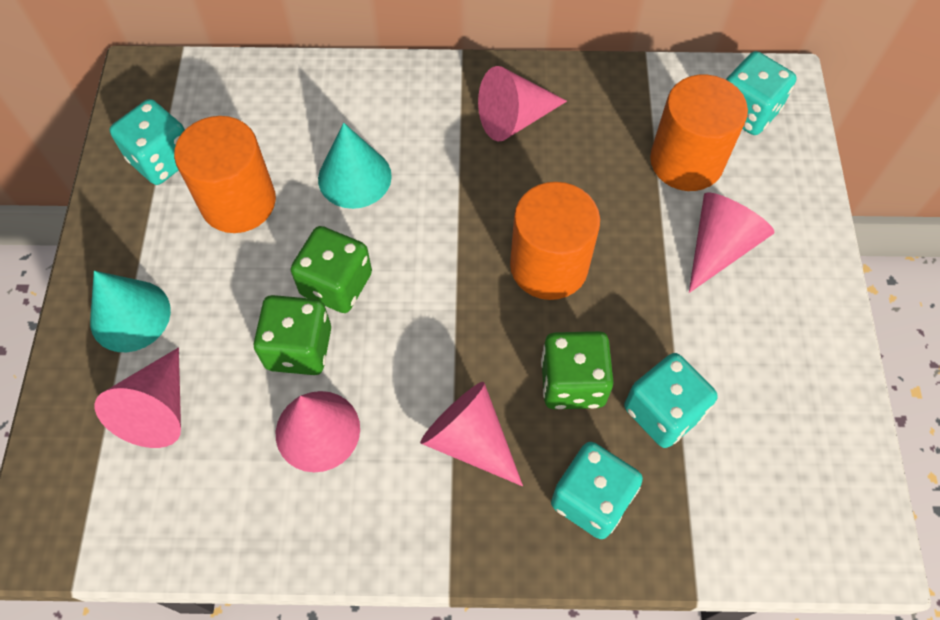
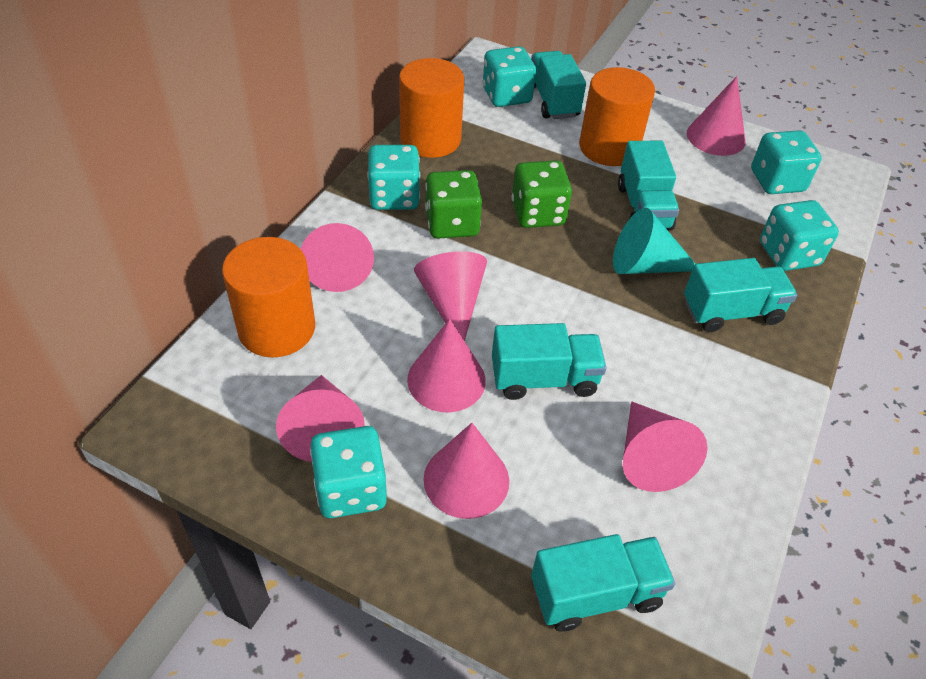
green dice: [254,295,331,375] [291,226,372,313] [541,331,614,409] = 3 -> [425,170,482,239] [512,160,572,228] = 2
pink cone: [95,348,181,448] [276,391,360,472] [420,382,523,486] [478,66,567,142] [689,192,774,293] = 5 -> [276,375,365,462] [301,223,374,292] [407,319,486,412] [414,252,487,341] [423,423,509,519] [623,402,708,492] [687,76,745,156] = 7
turquoise cone: [90,271,171,352] [318,123,392,209] = 2 -> [613,208,695,274] = 1
turquoise dice: [109,99,185,185] [551,442,643,539] [624,353,718,448] [726,51,797,135] = 4 -> [310,426,387,518] [367,145,420,210] [483,46,536,107] [751,130,822,194] [760,200,839,271] = 5
turquoise truck: none = 0 -> [492,323,607,400] [531,51,586,119] [531,534,675,632] [618,141,679,231] [684,258,797,332] = 5

